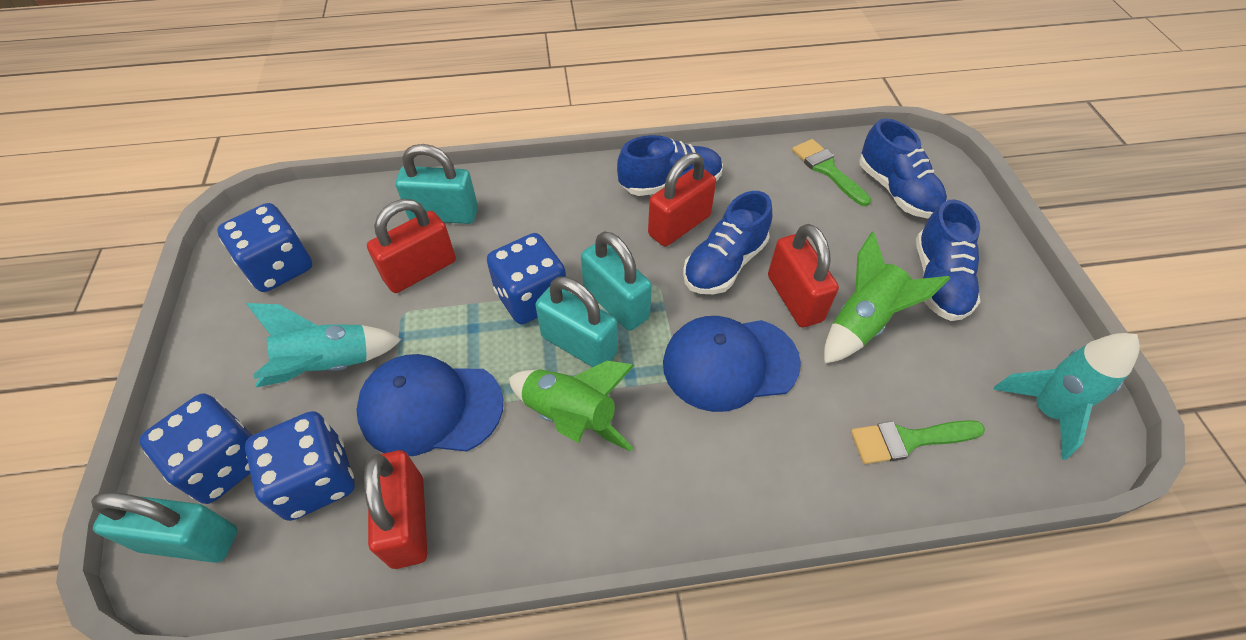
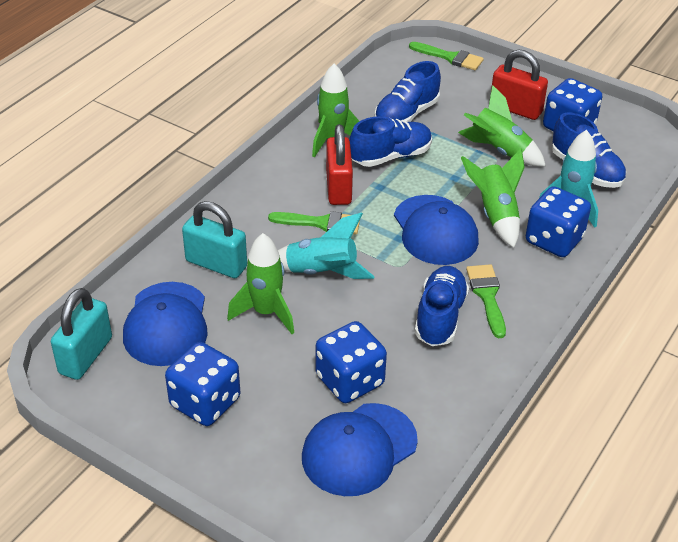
blue cap: [356,354,503,456] [663,316,801,412] = 2 -> [123,282,208,366] [302,403,418,496] [394,195,479,265] = 3
green brush: [792,139,871,206] [851,420,985,464] = 2 -> [268,211,360,235] [409,42,484,70] [466,264,506,338] = 3
green rocket: [509,361,635,452] [824,231,950,364] = 2 -> [227,233,294,334] [312,64,359,157] [458,85,546,166] [461,149,525,248] = 4
red padlock: [364,450,427,569] [367,199,456,293] [648,153,716,246] [768,224,839,327] = 4 -> [326,124,353,205] [491,49,548,120] = 2
turquoise padlock: [91,492,237,563] [395,144,478,224] [535,277,618,367] [581,231,652,331] = 4 -> [51,288,112,380] [182,201,247,278] = 2

